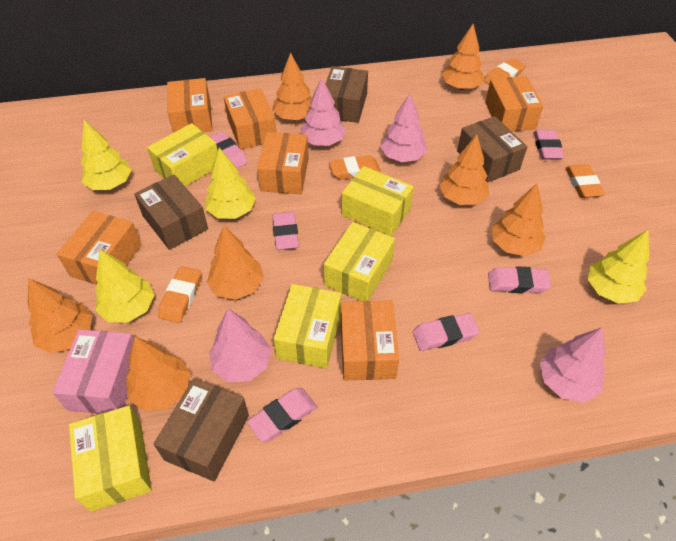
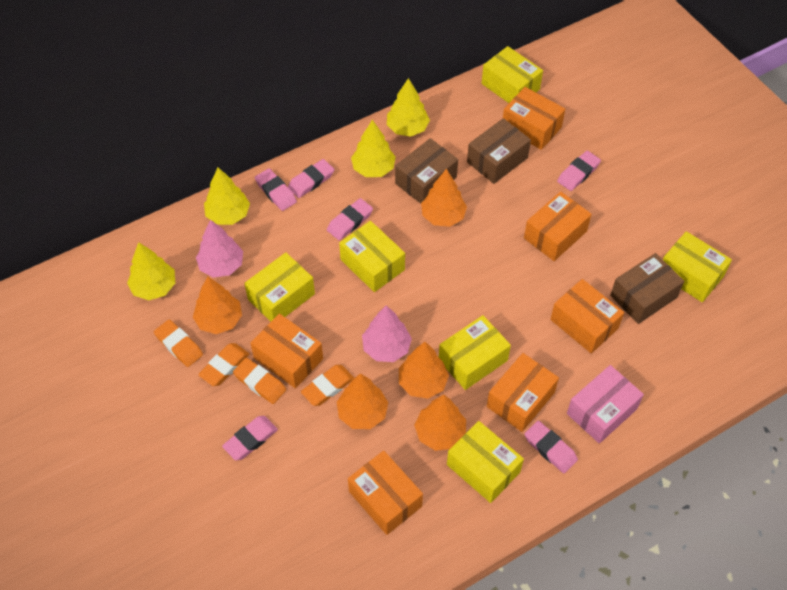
brown box: [134,174,208,250] [154,378,249,481] [326,66,368,123] [457,116,527,183] = 4 -> [395,138,458,204] [467,118,531,184] [610,253,684,324] = 3
orange tree: [28,278,93,353] [126,337,190,411] [207,226,264,300] [273,53,312,120] [439,134,489,205] [442,24,483,90] [492,184,546,256] = 7 -> [193,276,242,334] [337,373,388,429] [399,342,449,399] [414,395,466,451] [421,169,467,227] = 5
pink tree: [209,308,271,383] [301,77,346,146] [380,93,427,162] [540,328,605,403] = 4 -> [196,220,243,278] [362,305,412,362] = 2
yellow box: [69,406,152,512] [147,123,218,187] [273,284,341,369] [324,222,395,301] [342,166,414,236] = 5 -> [244,252,315,322] [339,221,405,292] [439,315,511,390] [447,421,524,503] [482,46,543,103] [663,231,732,302] = 6

